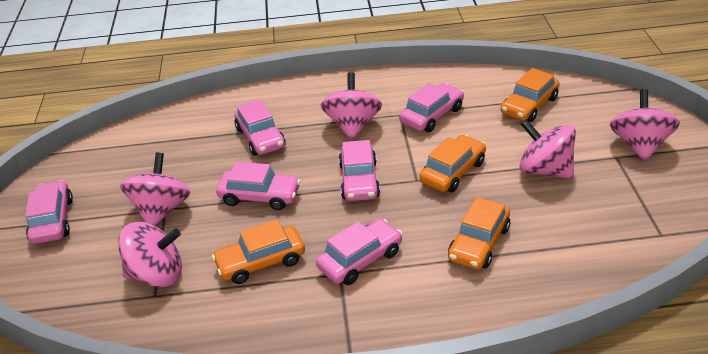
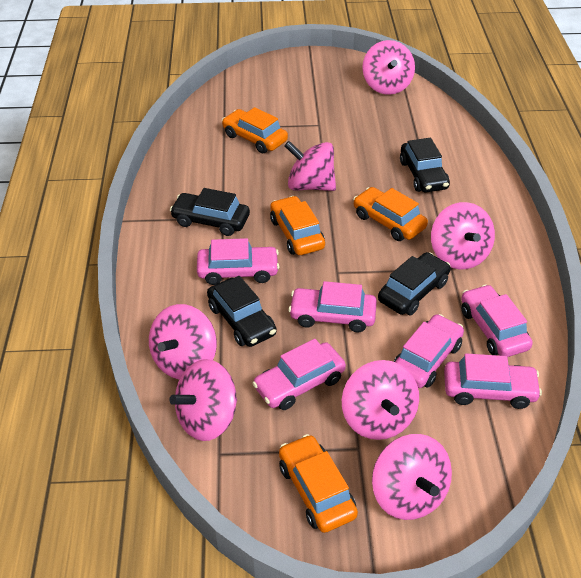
black car: none = 0 -> [170,188,250,236] [207,276,277,347] [378,252,450,315] [400,138,450,192] = 4
pink spinning top: [118,222,182,287] [120,152,190,226] [321,72,382,140] [519,119,576,179] [610,89,680,161] = 5 -> [149,304,217,379] [169,359,237,441] [284,141,336,191] [342,360,419,440] [362,40,415,95] [372,434,452,520] [431,202,495,270] = 7

